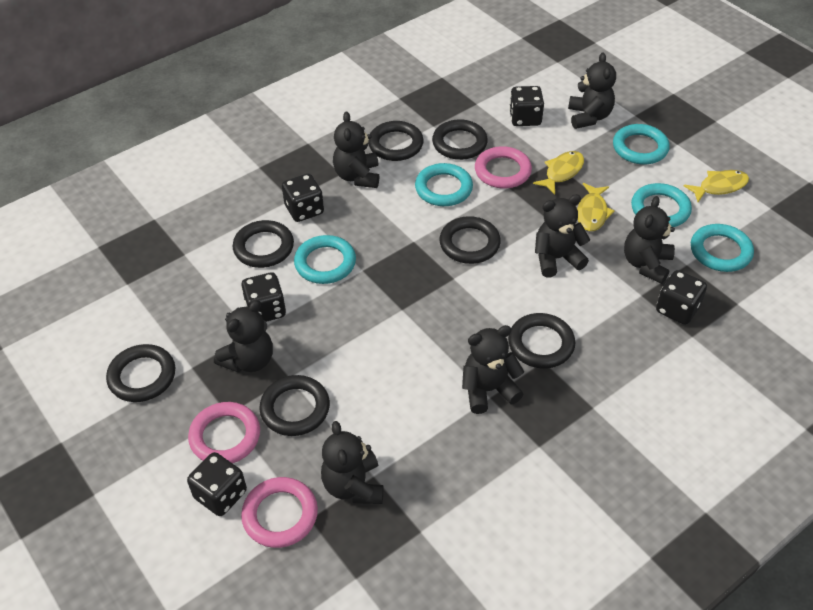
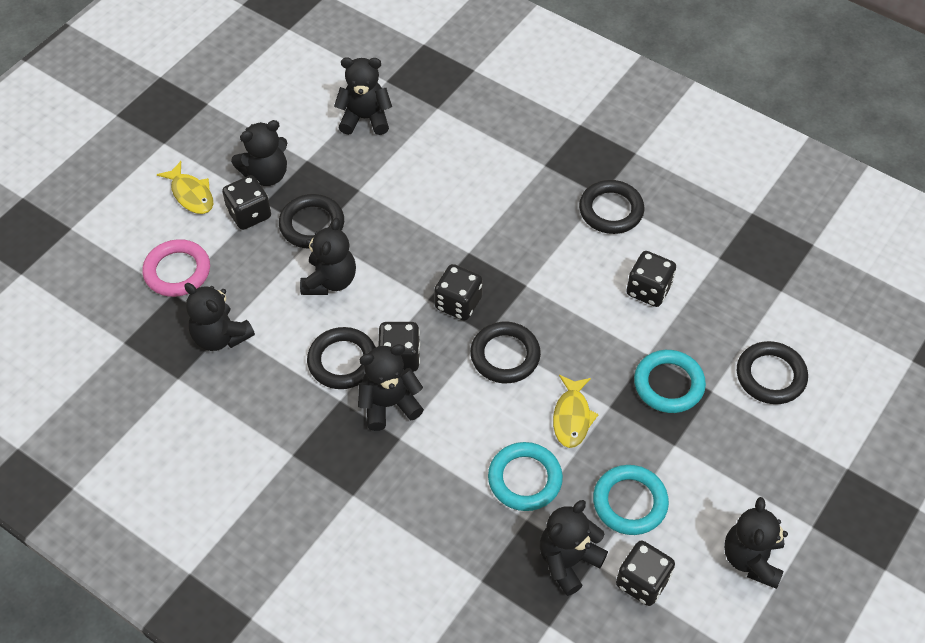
black ring: [106,344,175,402] [233,220,294,268] [259,375,330,436] [368,121,424,161] [432,119,488,160] [439,216,501,264] [508,313,575,368] = 7 -> [279,194,344,249] [307,327,376,389] [470,322,541,383] [579,180,644,234] [737,341,808,404] = 5
pink ring: [188,402,260,463] [241,477,318,548] [475,146,532,188] = 3 -> [142,239,210,297] = 1
turquoise ring: [294,235,356,284] [415,163,473,206] [613,124,670,164] [631,183,692,227] [691,224,754,272] = 5 -> [488,442,563,511] [593,465,669,535] [634,350,706,413] = 3
yellow fish: [533,151,584,194] [577,183,615,231] [684,170,749,202] = 3 -> [157,161,213,214] [553,375,599,448] = 2

